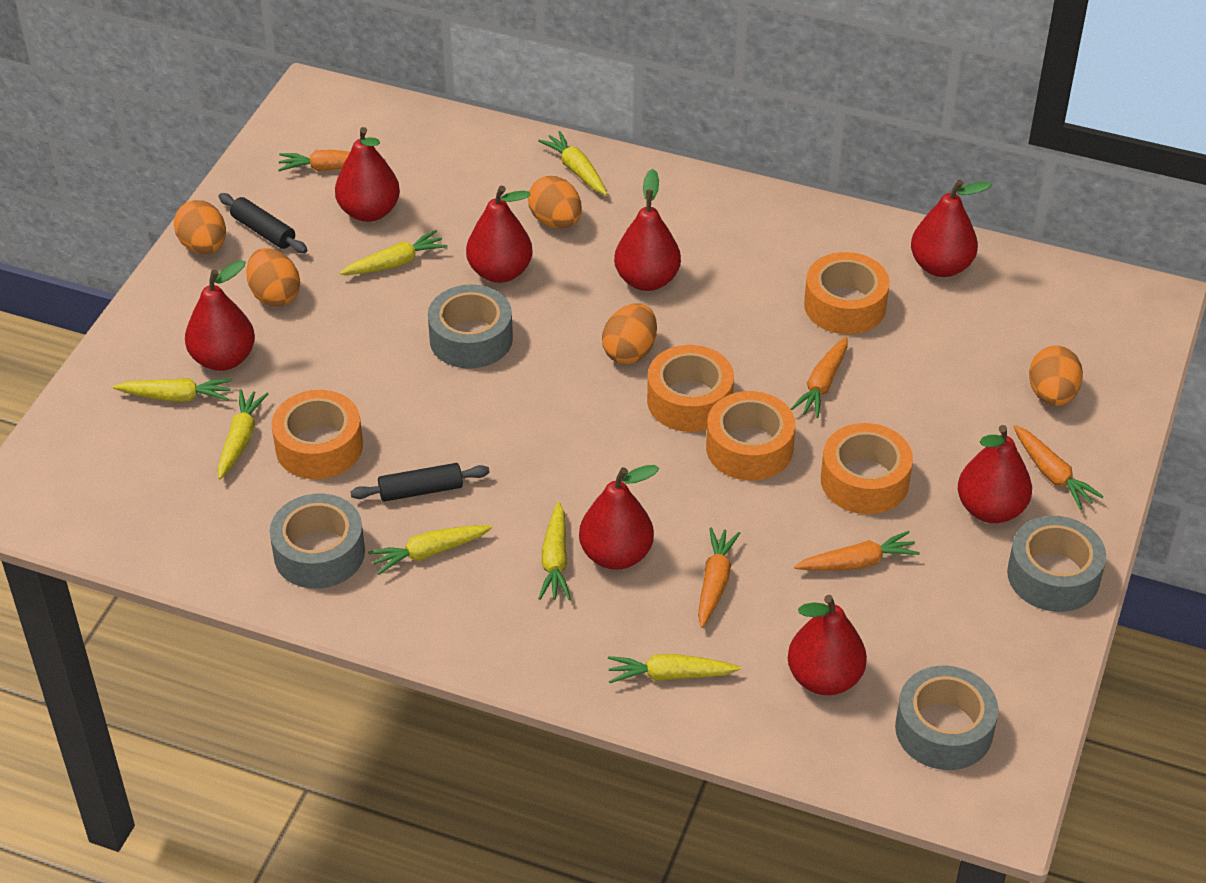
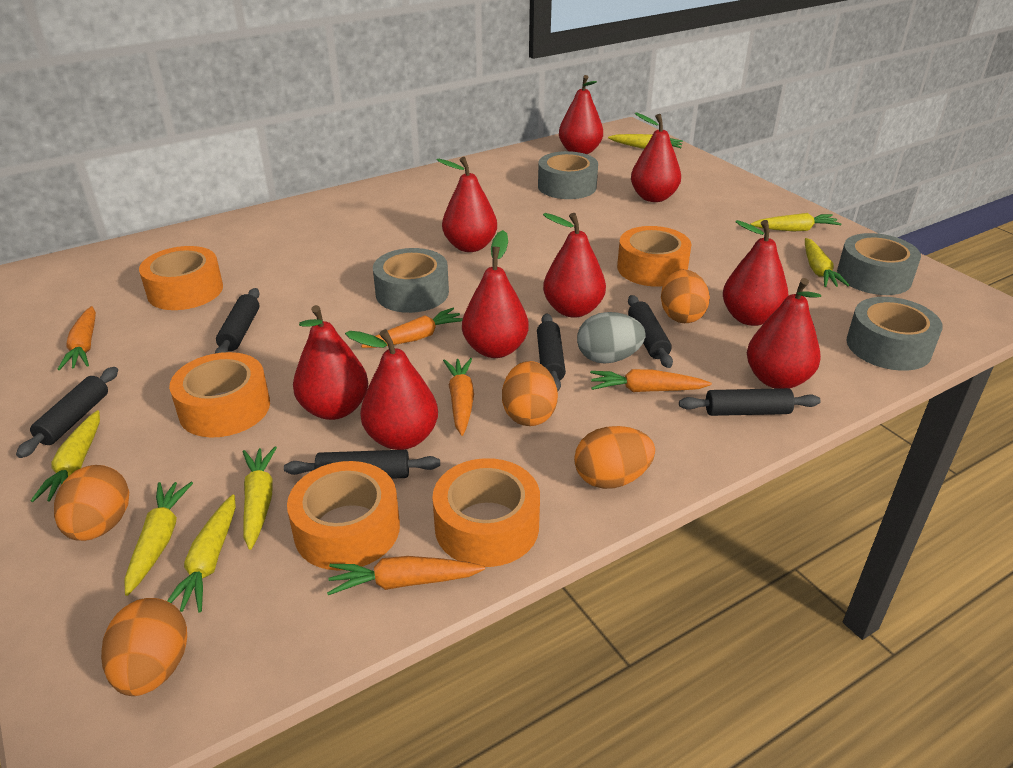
black rolling pin: [219,193,307,253] [350,463,490,502] = 2 -> [16,367,118,458] [215,288,260,353] [284,450,440,479] [537,313,566,392] [628,295,673,368] [679,388,821,416] = 6
grey egg: none = 0 -> [577,312,645,364] = 1
red pear: [185,260,255,371] [335,127,400,222] [466,186,533,283] [579,465,659,570] [614,169,681,291] [788,595,867,695] [911,180,991,277] [958,425,1032,523] = 8 -> [293,305,368,420] [345,329,438,450] [437,157,497,252] [462,230,529,358] [543,213,606,318] [559,75,603,154] [631,113,681,202] [723,220,789,326] [747,278,821,389] = 9

